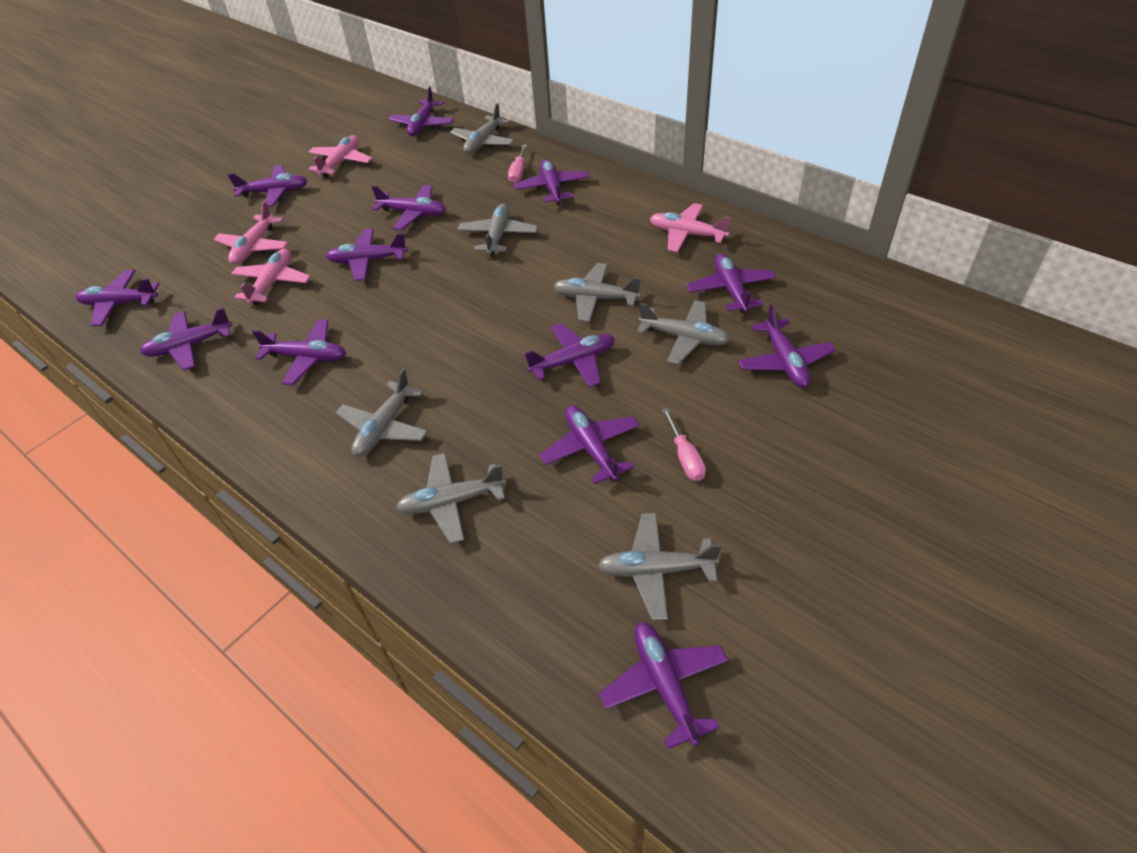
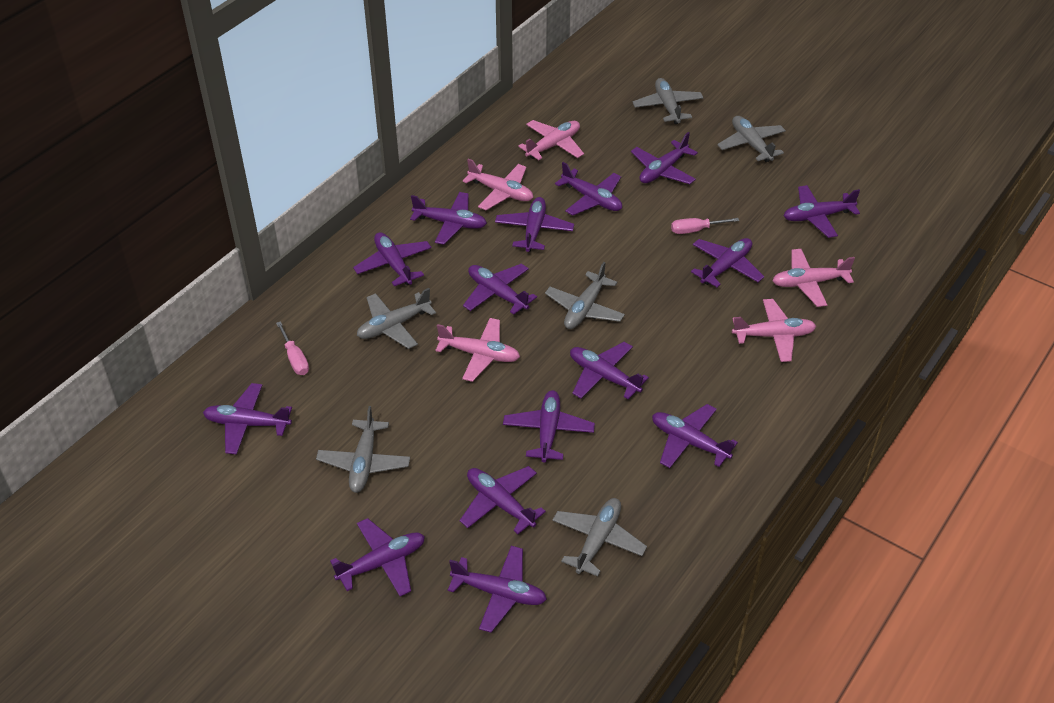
grey plane: [336,369,428,457] [396,453,505,544] [450,103,515,154] [457,203,538,256] [553,263,641,322] [598,513,721,620] [637,300,730,365] = 7 -> [316,406,410,493] [357,288,436,349] [545,262,625,329] [552,498,647,576] [632,78,704,124] [717,116,786,162] = 6
pink plane: [214,201,289,264] [231,249,311,305] [308,135,373,178] [650,203,731,252] = 4 -> [435,318,520,382] [463,158,533,210] [518,120,584,160] [732,299,816,362] [772,249,855,307] = 5
purple plane: [75,270,159,326] [140,307,233,371] [228,165,308,207] [252,319,346,385] [326,229,408,281] [371,185,446,230] [389,86,454,136] [514,159,589,205] [524,323,615,387] [539,405,640,484] [599,622,728,749] [687,253,776,313] [738,304,836,388] = 13 -> [203,383,292,455] [330,518,425,596] [353,232,432,286] [410,192,487,245] [448,546,547,633] [459,466,546,534] [463,264,537,315] [495,197,574,252] [503,390,595,463] [555,162,622,216] [570,342,649,399] [631,132,698,184] [652,404,738,468] [691,238,764,288] [784,185,860,238] = 15

